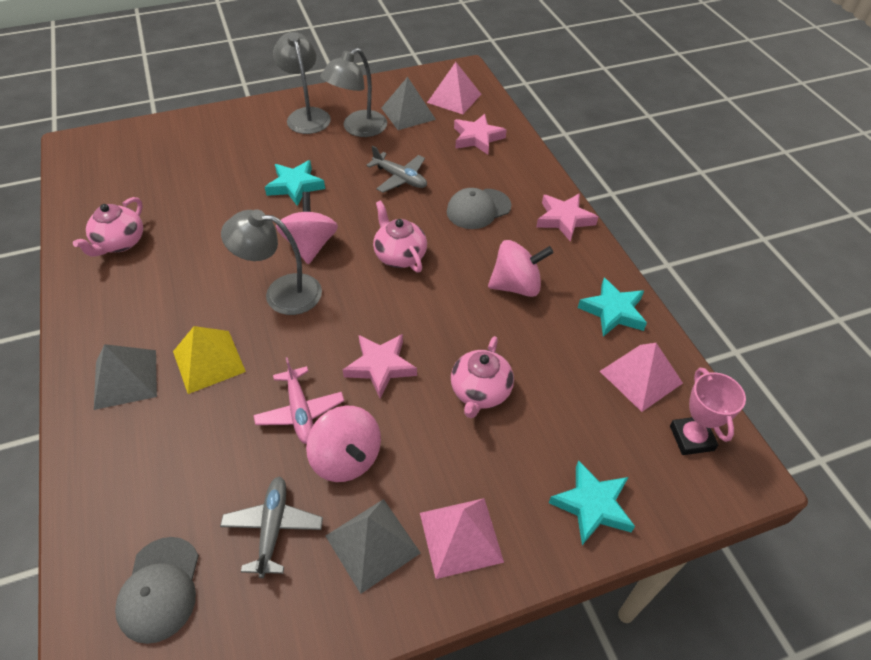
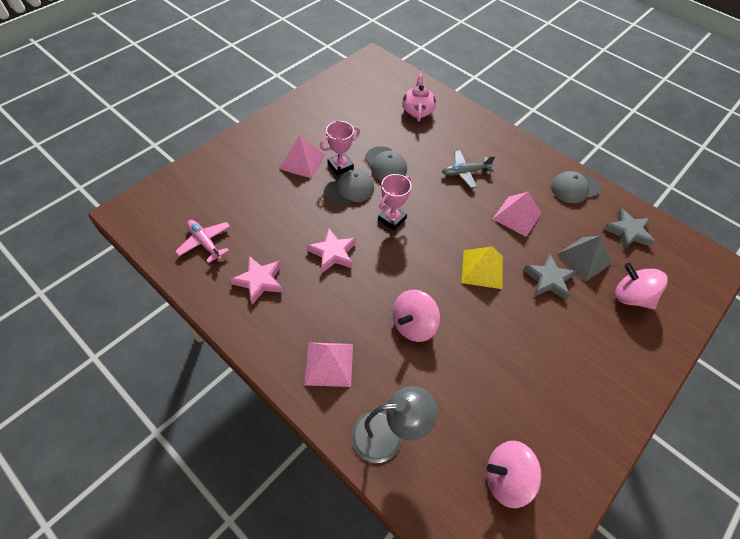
grey cap: [115,537,199,644] [447,188,511,229] = 2 -> [324,169,374,206] [365,146,407,181] [551,171,601,203] = 3
grey lamp: [221,209,322,315] [273,32,331,134] [321,48,387,137] = 3 -> [351,386,438,463] = 1
grey plane: [220,476,323,578] [366,146,427,193] = 2 -> [442,150,495,188] = 1
grey pyramid: [94,344,157,410] [326,499,421,594] [382,77,436,130] = 3 -> [557,236,612,282] = 1
grey star: none = 0 -> [523,254,577,300] [604,208,655,250] = 2
pink star: [343,334,417,398] [454,114,507,154] [536,194,598,242] = 3 -> [230,256,283,305] [307,228,356,273] = 2
pink teapot: [73,197,143,257] [373,200,427,273] [451,336,514,418] = 3 -> [402,73,436,122] = 1
pink trophy: [670,368,746,455] = 1 -> [320,121,360,176] [378,174,411,230] = 2
turquoise star: [265,160,325,206] [549,460,635,545] [578,278,647,337] = 3 -> none = 0

